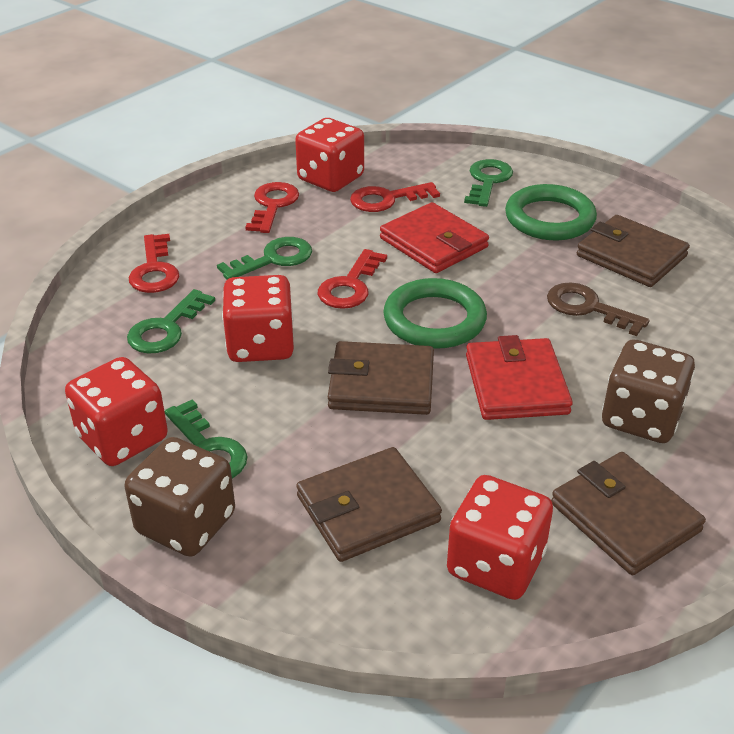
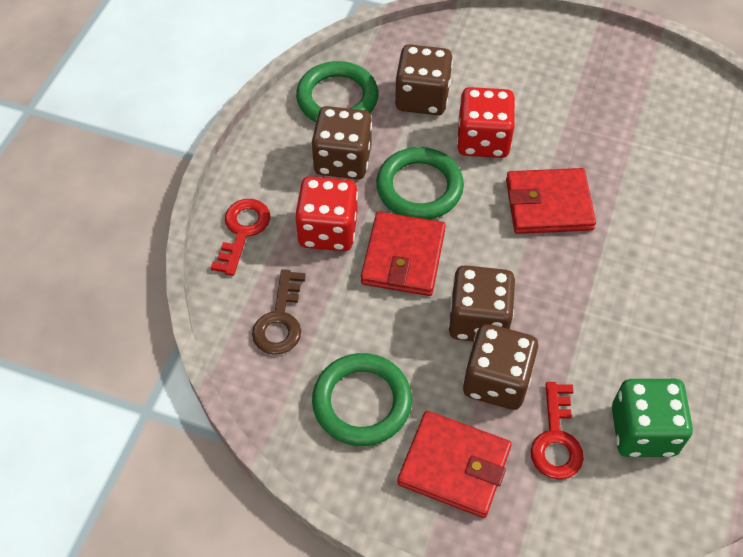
brown dice: [125,437,235,557] [602,340,695,443] = 2 -> [311,106,372,179] [395,44,453,115] [448,265,515,342] [463,324,538,410] = 4
brown wallet: [296,447,442,562] [328,341,434,415] [551,452,706,575] [577,215,690,287] = 4 -> none = 0
green dice: none = 0 -> [612,379,693,457] = 1
green key: [127,289,215,354] [165,399,248,479] [217,237,312,279] [464,159,513,207] = 4 -> none = 0
green ring: [383,278,487,349] [505,184,597,240] = 2 -> [296,61,378,122] [312,353,412,446] [376,147,464,219] = 3
red dice: [65,357,168,466] [222,275,294,362] [295,118,364,192] [447,475,553,600] = 4 -> [295,176,358,251] [457,87,515,158] = 2
red key: [129,234,179,293] [245,182,299,233] [318,249,387,309] [350,182,440,212] = 4 -> [211,199,270,276] [531,382,584,480] = 2
red wallet: [380,202,489,273] [466,335,573,420] = 2 -> [361,212,446,296] [397,411,512,518] [506,168,596,234] = 3

